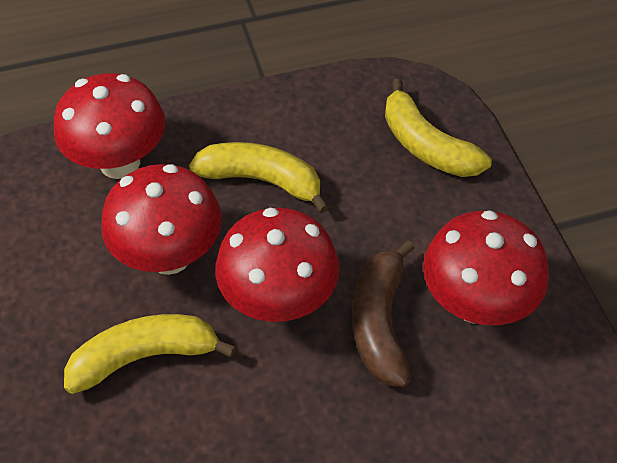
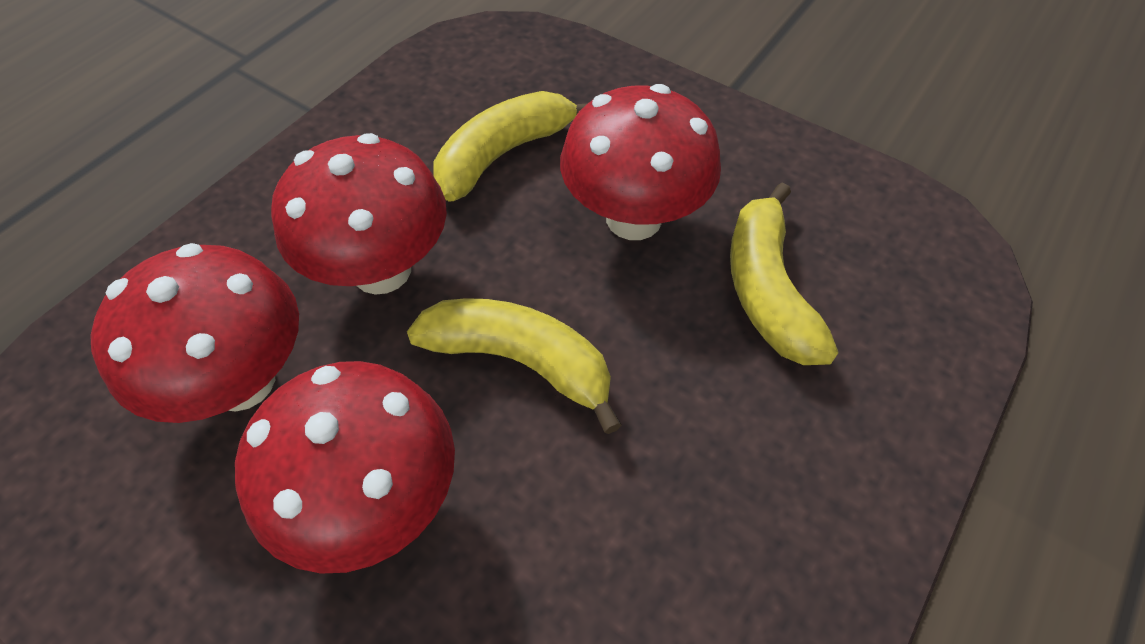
brown banana: [352,240,415,387] = 1 -> none = 0

